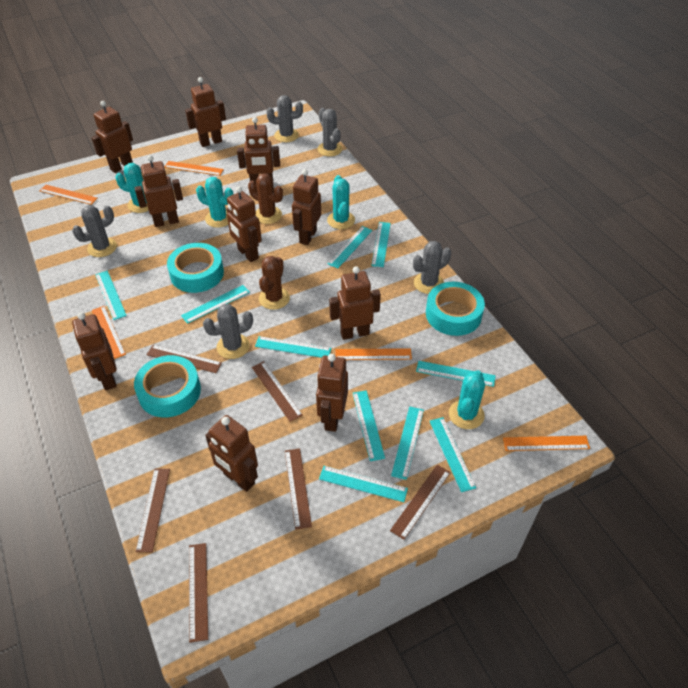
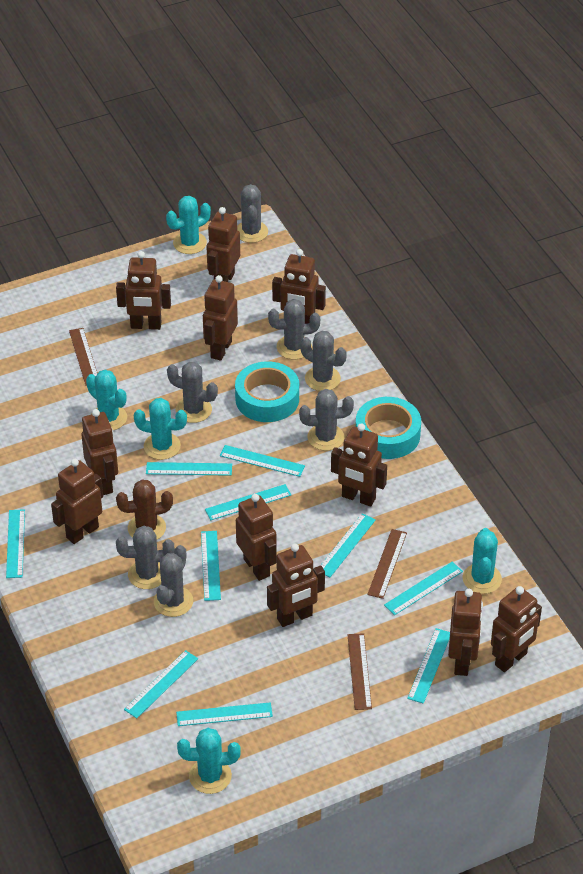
brown cactus: [248,173,283,224] [259,256,290,310] = 2 -> [116,479,173,540] = 1
brown robot: [72,312,117,390] [91,101,133,173] [135,155,183,227] [185,77,226,147] [205,415,258,492] [226,186,262,262] [237,117,280,183] [292,169,321,245] [316,354,348,432] [329,266,381,340] = 10 -> [51,459,103,544] [81,409,118,495] [116,251,171,330] [203,275,238,361] [206,207,240,282] [236,494,277,581] [267,543,325,627] [272,249,326,324] [331,423,387,506] [448,589,483,676] [491,586,542,672] = 11
brown ruler: [136,469,170,552] [146,345,222,373] [189,543,208,643] [252,361,303,422] [285,448,312,530] [390,465,451,540] = 6 -> [69,328,98,386] [348,633,372,710] [367,529,407,599] = 3
grey cactus: [72,205,117,257] [203,304,253,359] [267,95,303,142] [317,108,342,157] [413,241,451,294] = 5 -> [116,526,174,589] [154,545,193,617] [167,362,218,423] [237,184,268,243] [268,299,320,359] [299,389,354,451] [300,331,346,391] = 7
orange ruler: [40,185,98,205] [92,306,126,359] [165,161,224,176] [335,348,412,360] [503,436,590,451] = 5 -> none = 0
turquoise cactus: [115,163,149,213] [196,177,233,228] [327,175,355,229] [449,370,485,429] = 4 -> [86,370,127,430] [134,398,187,460] [166,196,211,254] [177,728,241,794] [462,528,502,594] = 5
turquoise tape: [134,355,201,418] [167,243,224,293] [426,282,485,336] = 3 -> [235,361,299,422] [356,397,421,459] = 2

